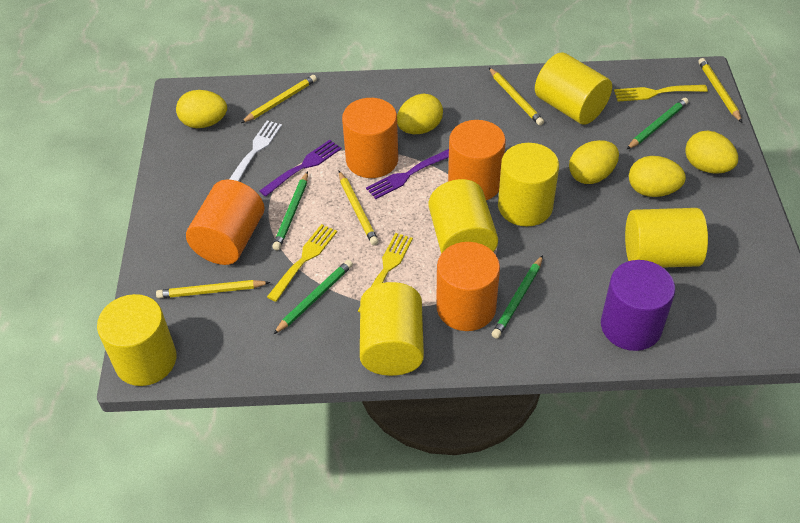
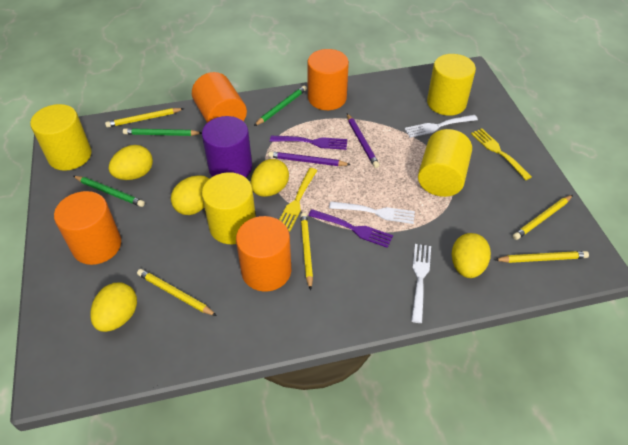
green pencil: [272,171,308,250] [273,260,353,334] [492,255,543,339] [626,98,688,150] = 4 -> [73,176,145,207] [123,128,202,136] [254,85,307,126] = 3
purple pencil: none = 0 -> [268,151,351,166] [347,114,379,168] = 2
white fork: [229,121,282,181] = 1 -> [329,201,415,224] [405,115,478,138] [411,244,431,323] = 3
yellow cylinder: [97,294,176,386] [360,282,424,376] [429,179,498,254] [498,143,559,226] [535,52,612,125] [625,208,708,268] = 6 -> [30,104,92,171] [202,172,256,244] [418,129,472,197] [427,54,476,116] = 4
yellow fork: [267,224,337,302] [358,233,413,313] [614,85,708,102] = 3 -> [279,168,317,231] [471,128,532,180] = 2

